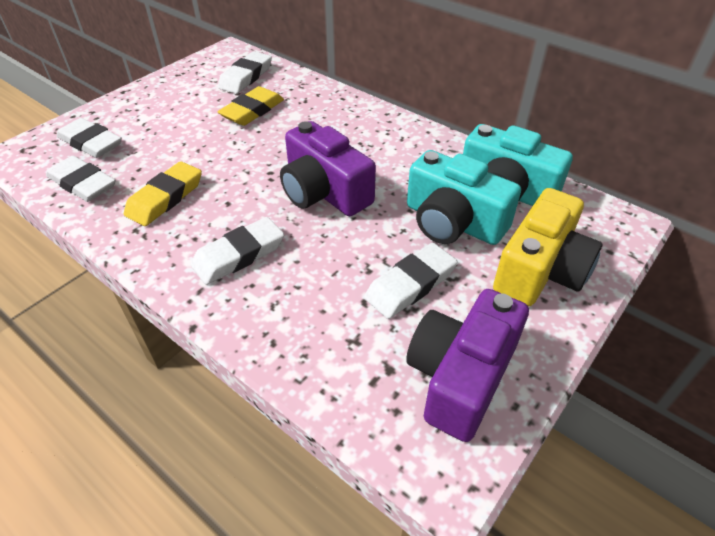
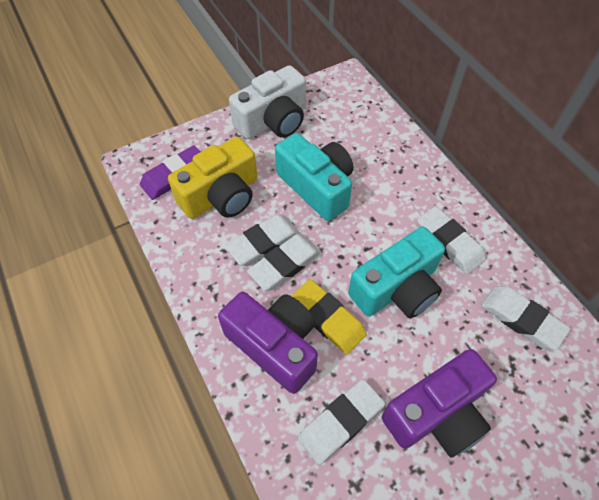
purple eraser: none = 0 -> [140,145,200,200] = 1
white camera: none = 0 -> [229,65,306,139] = 1
yellow eraser: [124,161,202,226] [217,86,284,126] = 2 -> [291,279,367,354] = 1

